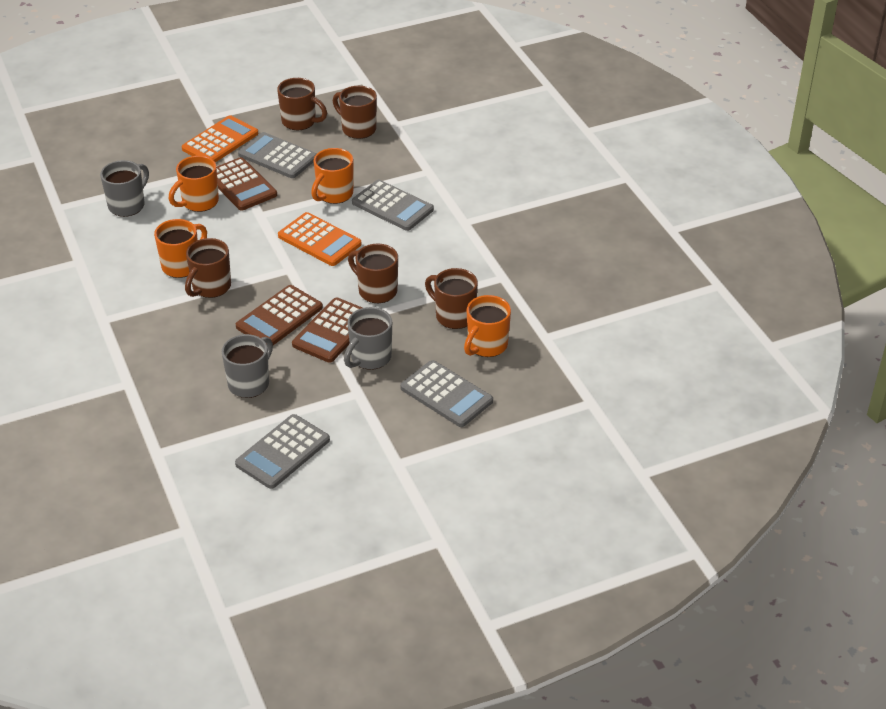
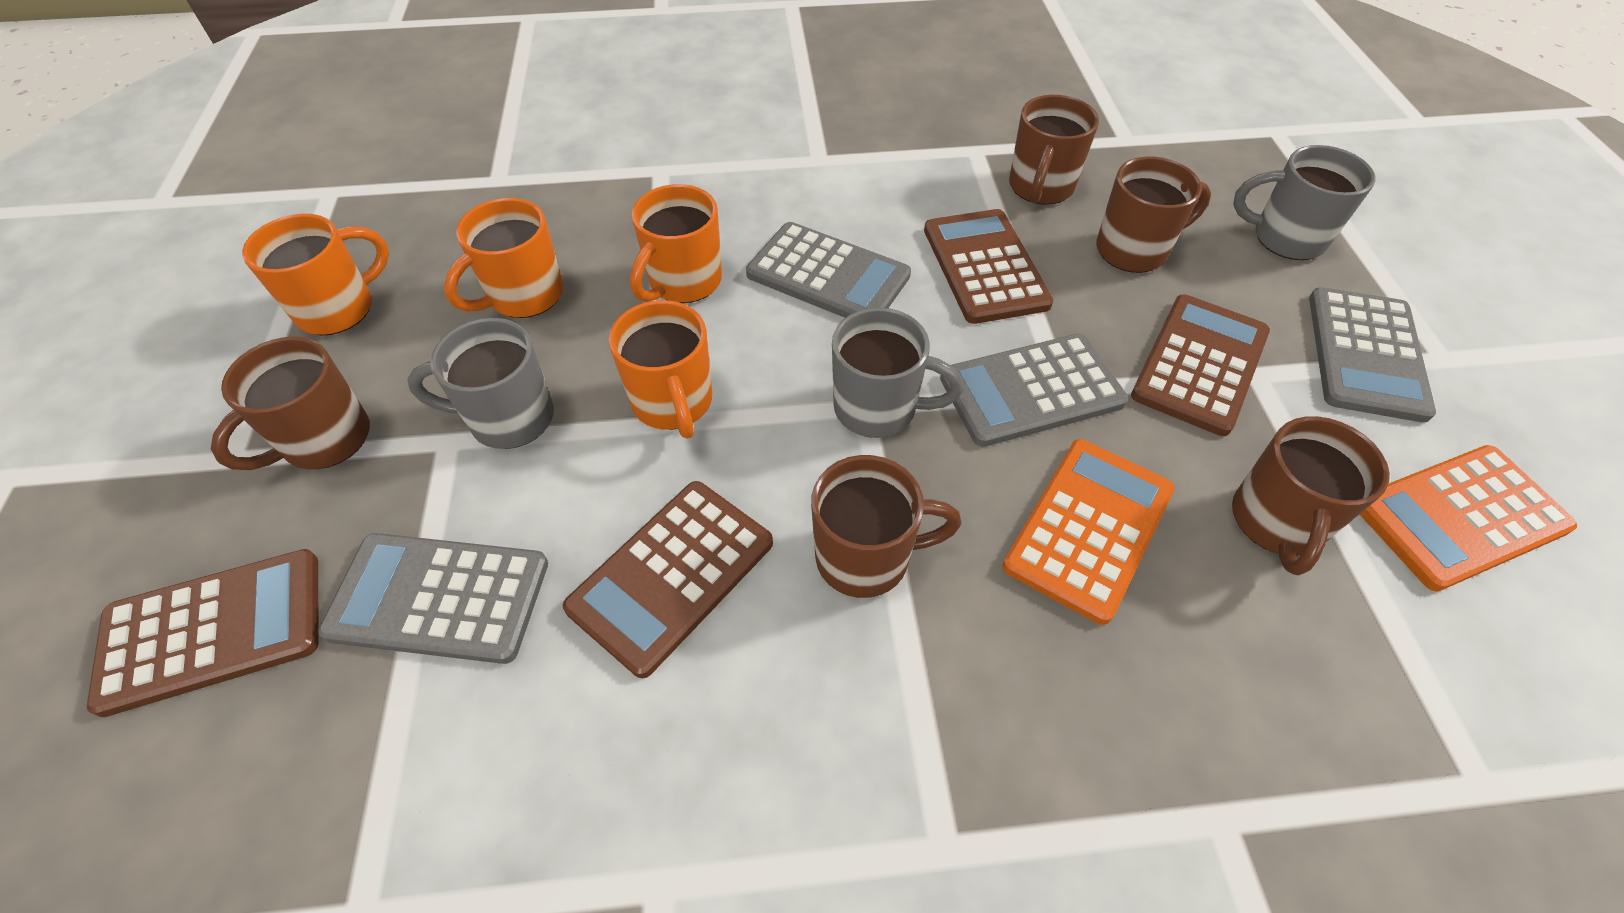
brown calculator: [217,157,277,210] [236,285,323,345] [292,297,362,363] = 3 -> [87,549,319,717] [563,481,773,678] [924,209,1053,324] [1131,295,1270,436] = 4

